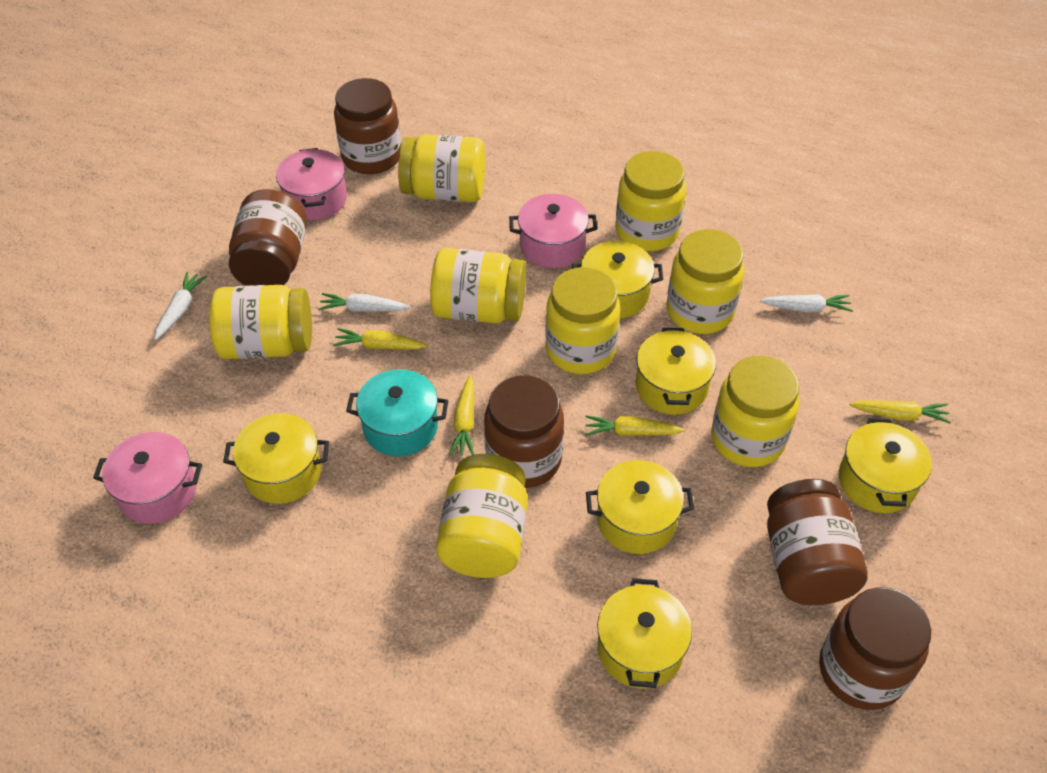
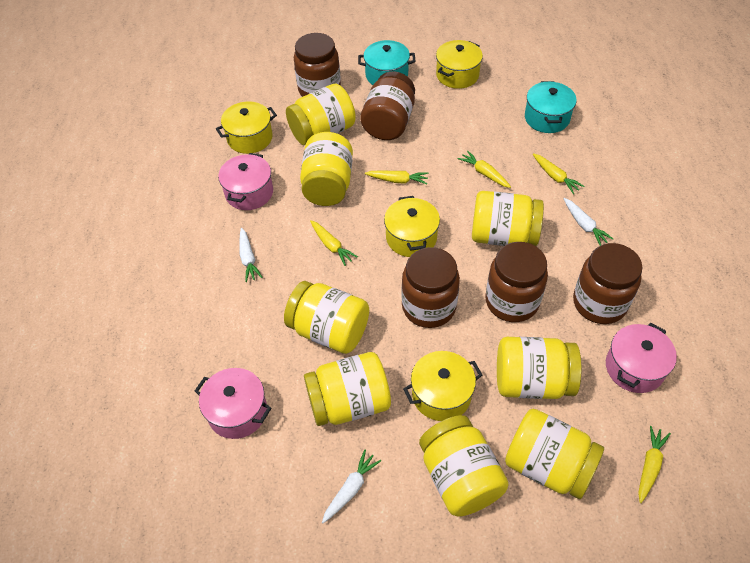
turquoise pot: [346,369,449,456] = 1 -> [358,40,416,85] [525,81,577,133] = 2
yellow carrot: [333,328,427,349] [449,376,474,456] [585,415,685,436] [849,401,951,423] = 4 -> [310,220,358,266] [365,171,429,184] [458,151,511,188] [533,153,584,194] [638,426,671,503] = 5
yellow pot: [223,413,329,504] [572,241,663,318] [586,460,694,554] [597,578,692,688] [635,328,716,415] [839,418,932,513] = 6 -> [216,101,277,154] [384,196,440,257] [403,351,482,421] [436,40,483,89] = 4

